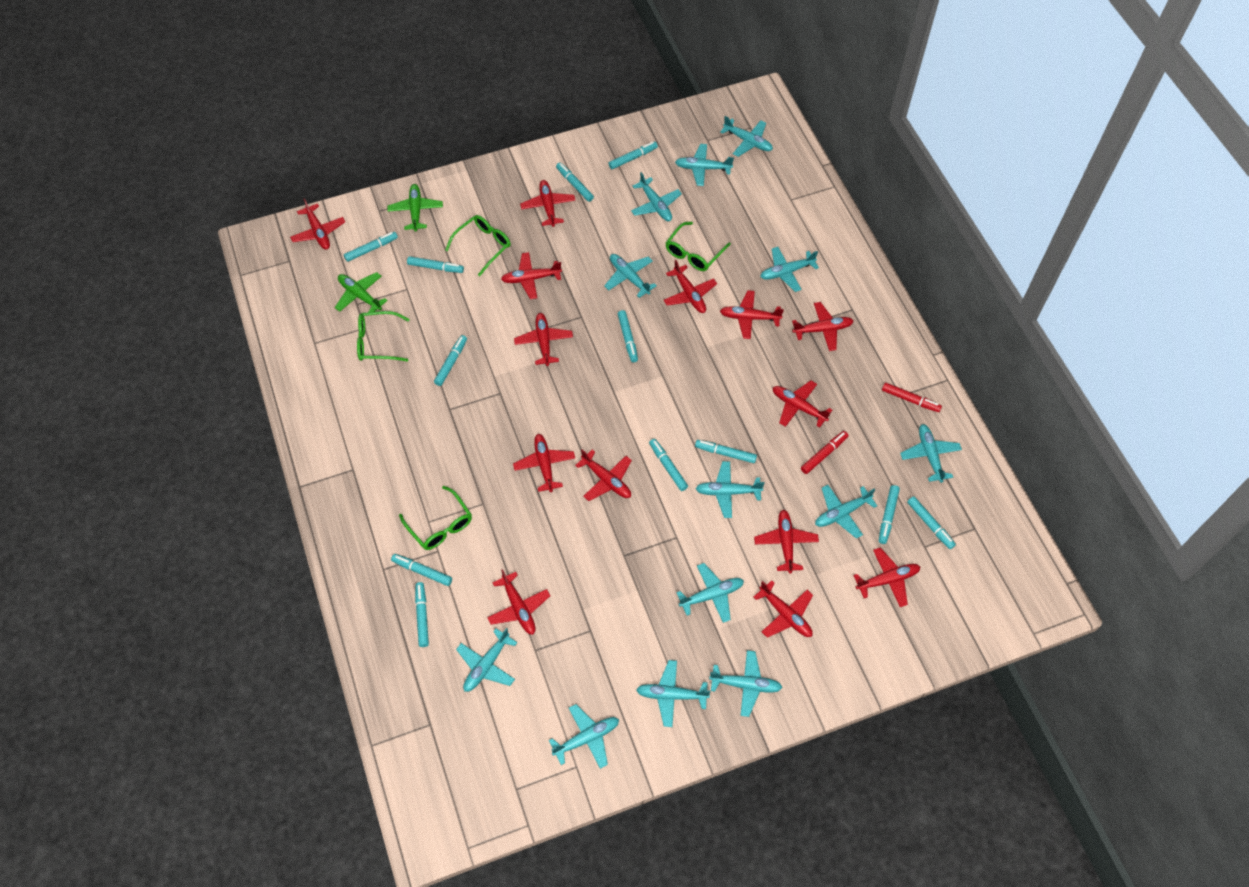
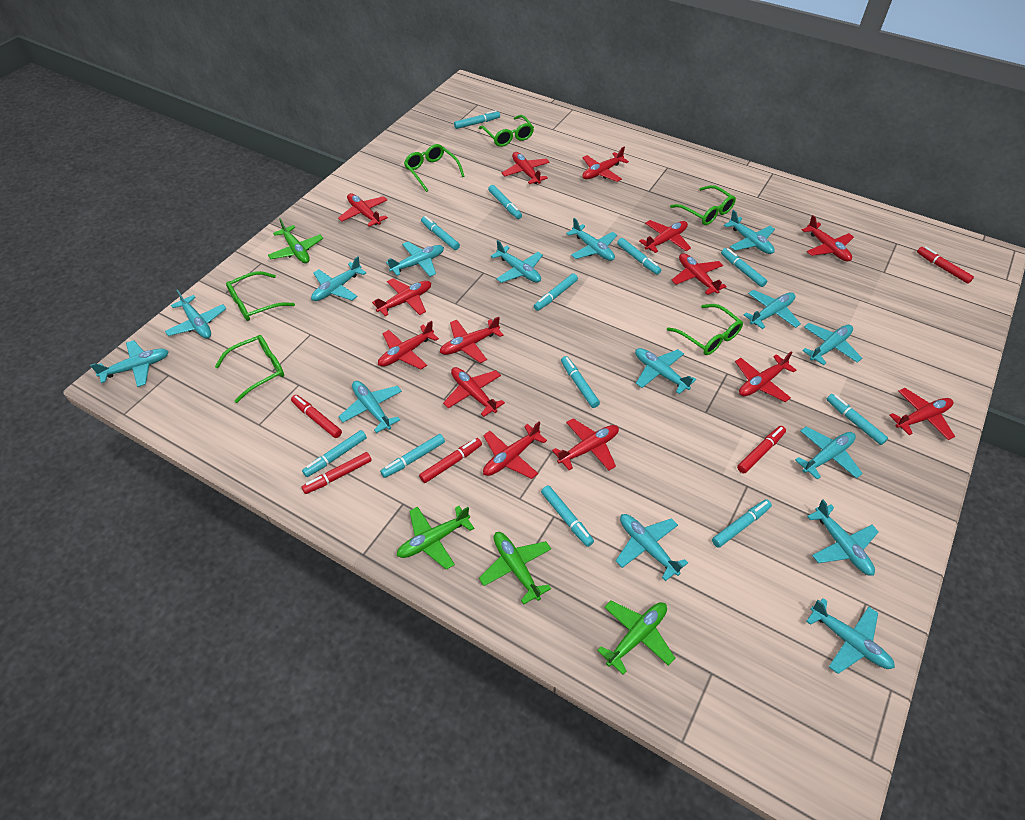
green glasses: [357,311,410,362] [399,486,472,550] [445,215,511,276] [665,222,731,271] = 4 -> [215,335,284,403] [226,271,295,321] [404,144,464,192] [479,115,534,147] [667,304,743,355] [670,185,736,225] = 6
green plane: [335,272,388,312] [388,184,443,232] = 2 -> [268,218,323,263] [397,506,474,570] [479,532,551,605] [597,600,675,675] = 4
red marker: [801,431,848,474] [882,383,942,412] = 2 -> [291,395,342,438] [302,452,372,494] [419,438,482,483] [737,426,786,473] [917,247,974,284] = 5
turquoise plane: [456,628,517,692] [549,704,619,769] [604,254,657,298] [631,172,682,221] [636,660,710,727] [675,144,734,186] [676,563,744,623] [695,461,765,518] [709,650,783,717] [720,116,773,157] [760,247,819,292] [815,485,877,539] [900,424,962,483] = 13 -> [90,340,169,387] [165,289,226,338] [311,257,366,301] [338,381,402,433] [386,242,444,277] [491,240,543,283] [566,218,617,261] [616,514,688,581] [635,348,696,394] [724,210,775,254] [744,290,801,329] [795,426,863,480] [802,323,862,365] [806,598,895,674] [807,500,879,576] = 15

